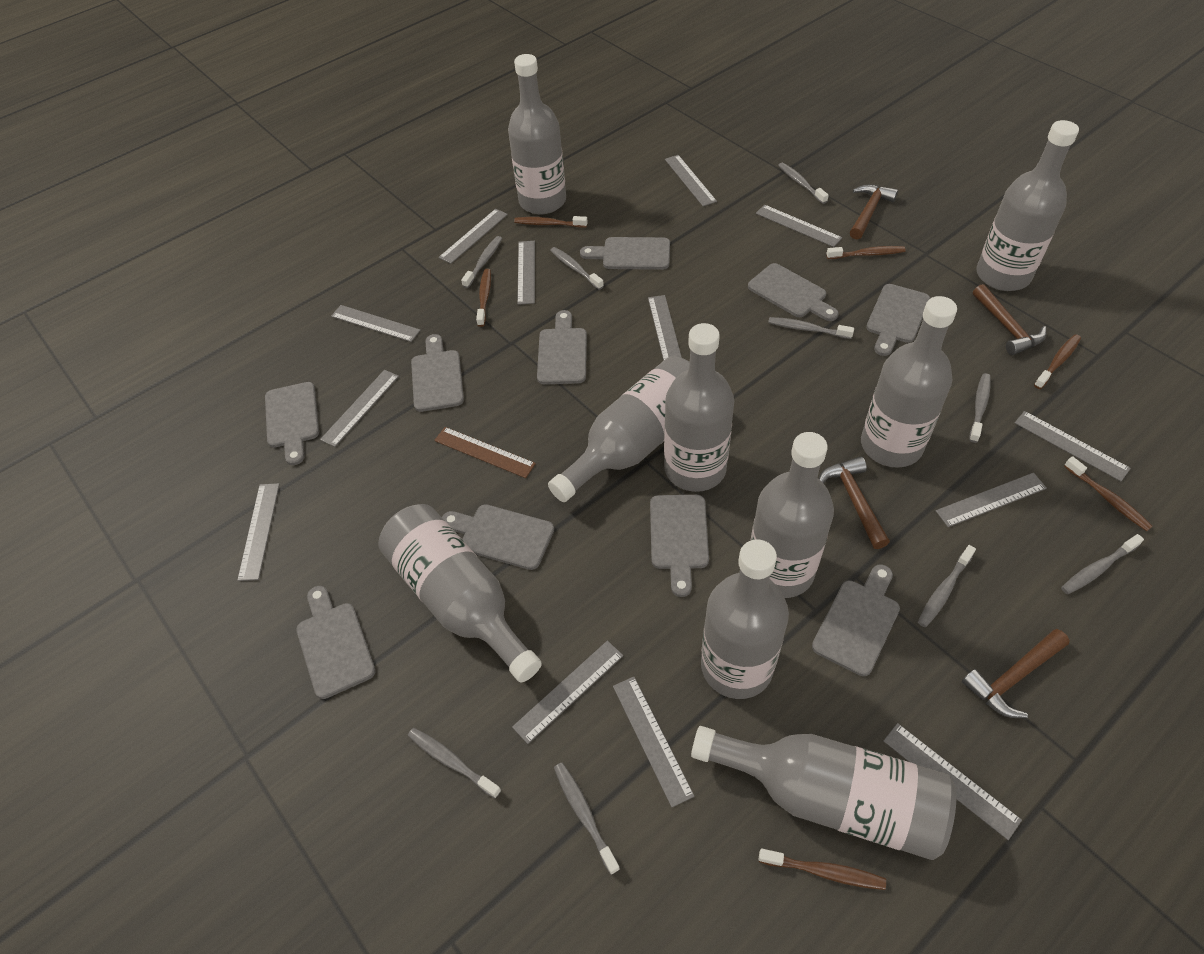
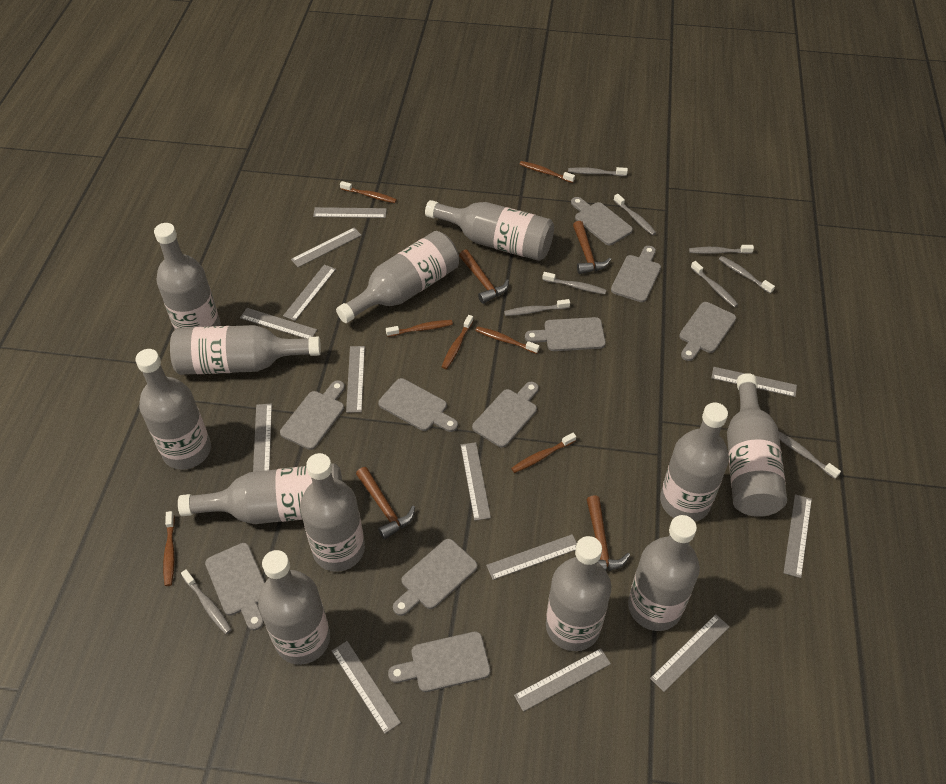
brown ruler: [434,427,536,478] = 1 -> none = 0
brown toothbrush: [476,269,491,327] [514,216,588,228] [759,849,886,890] [826,246,906,259] [1034,334,1081,389] [1064,456,1153,531] = 6 -> [163,511,175,586] [340,181,397,203] [386,320,453,337] [442,315,473,369] [475,327,539,354] [511,433,576,473] [519,161,575,183] = 7
grey bottle: [378,504,542,682] [508,54,566,214] [548,356,690,502] [664,323,734,492] [691,726,957,860] [701,540,789,699] [750,432,834,598] [861,296,957,468] [976,120,1079,291] = 9 -> [135,349,211,470] [154,223,221,330] [170,325,321,375] [178,463,342,524] [258,550,330,665] [300,453,365,572] [336,231,459,323] [425,200,554,261] [546,536,611,651] [628,515,700,631] [660,403,729,521] [727,373,787,517] = 12

